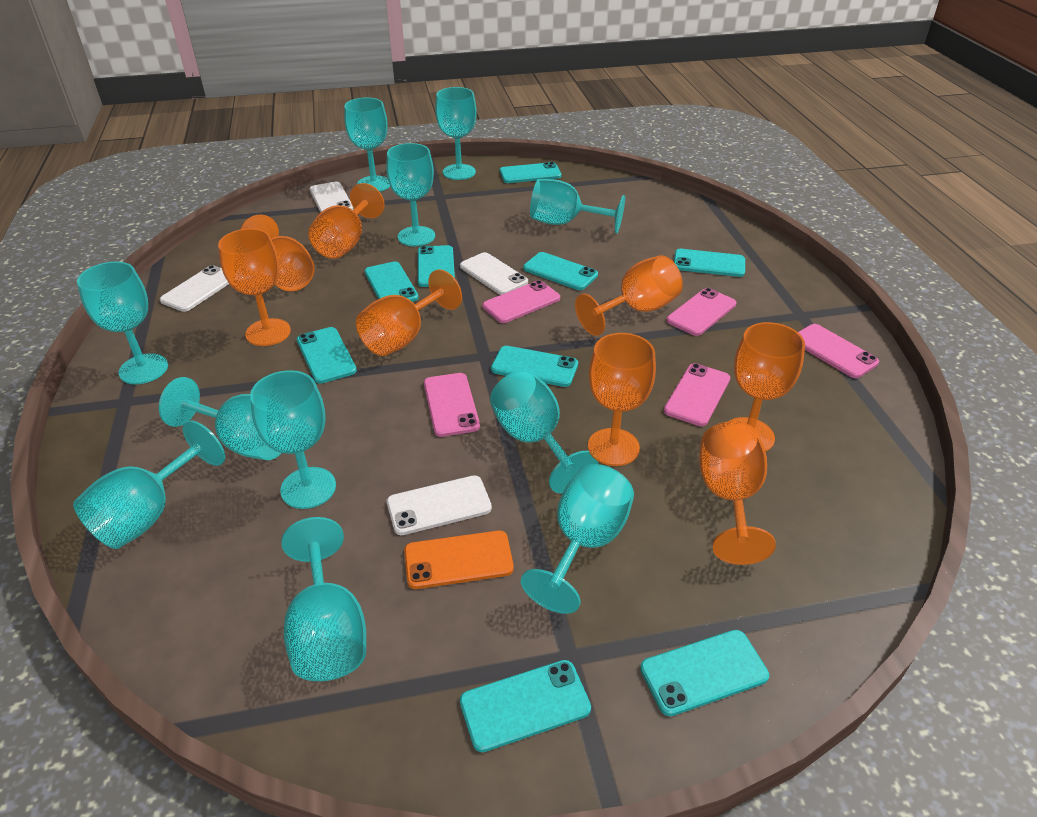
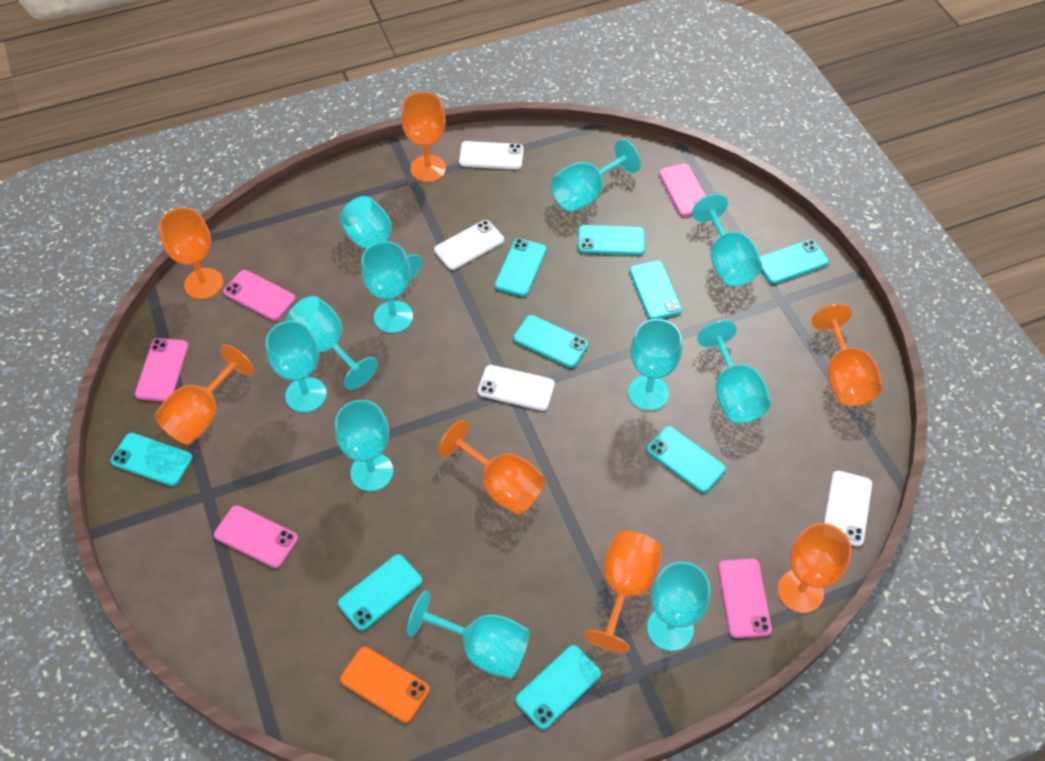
orange goblet: [218,228,291,346] [241,215,315,291] [308,183,384,259] [356,269,462,356] [575,255,683,336] [588,333,656,466] [699,421,776,565] [728,322,805,452] = 8 -> [154,344,254,445] [158,208,223,299] [401,92,446,182] [438,420,545,515] [584,530,662,653] [778,523,852,613] [812,304,883,406] = 7

